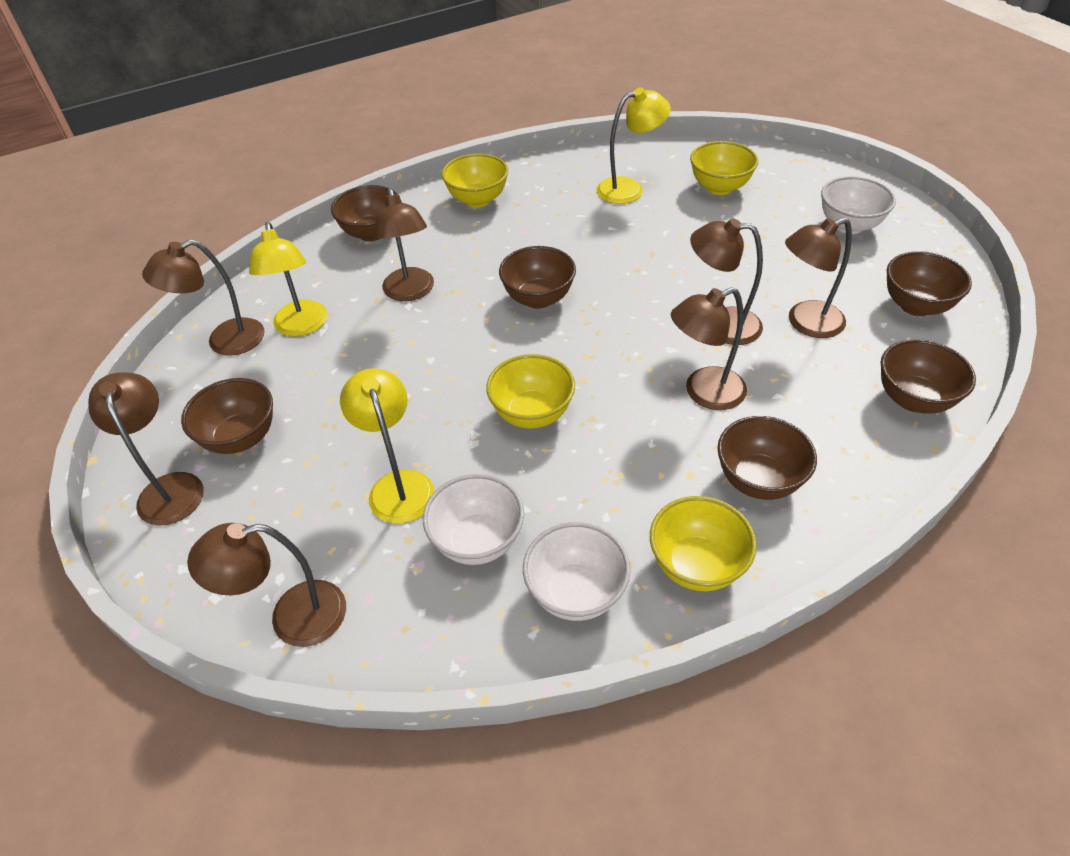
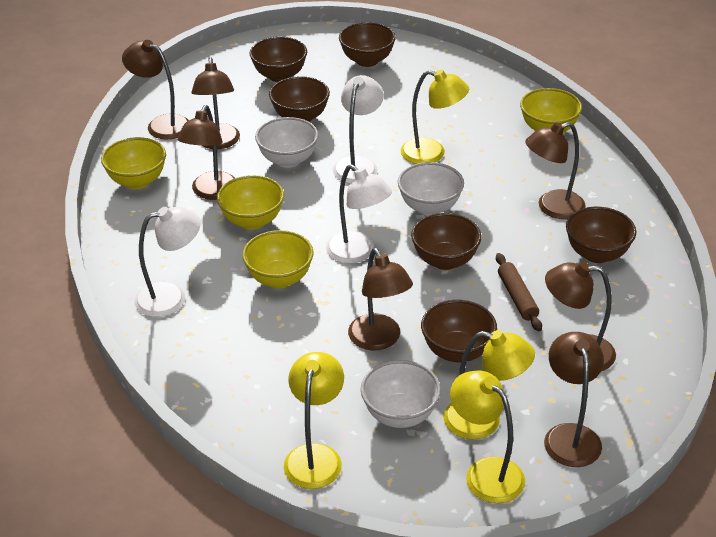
brown rolling pin: none = 0 -> [496,253,542,331] = 1
white lamp: none = 0 -> [134,207,201,317] [326,164,392,263] [333,75,384,183] = 3
yellow lamp: [249,222,327,337] [340,368,435,524] [597,87,671,204] = 3 -> [284,352,344,489] [401,70,469,164] [443,330,535,440] [450,371,525,503] = 4

